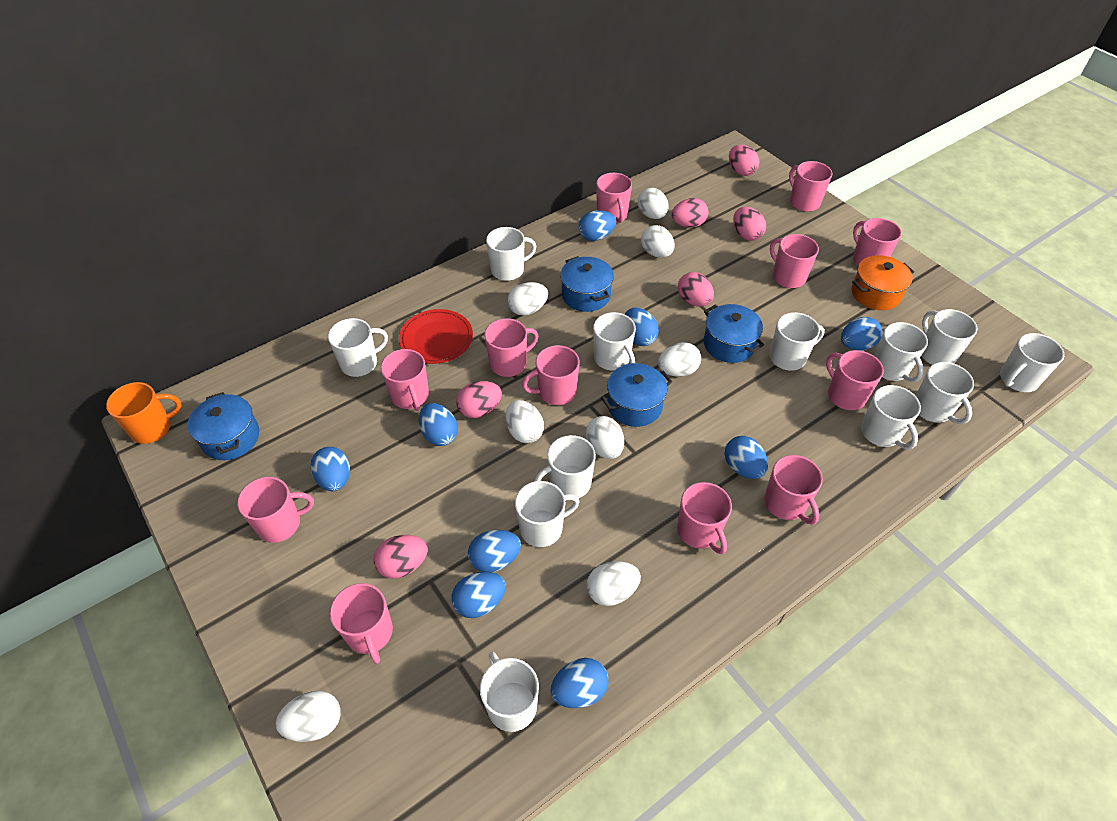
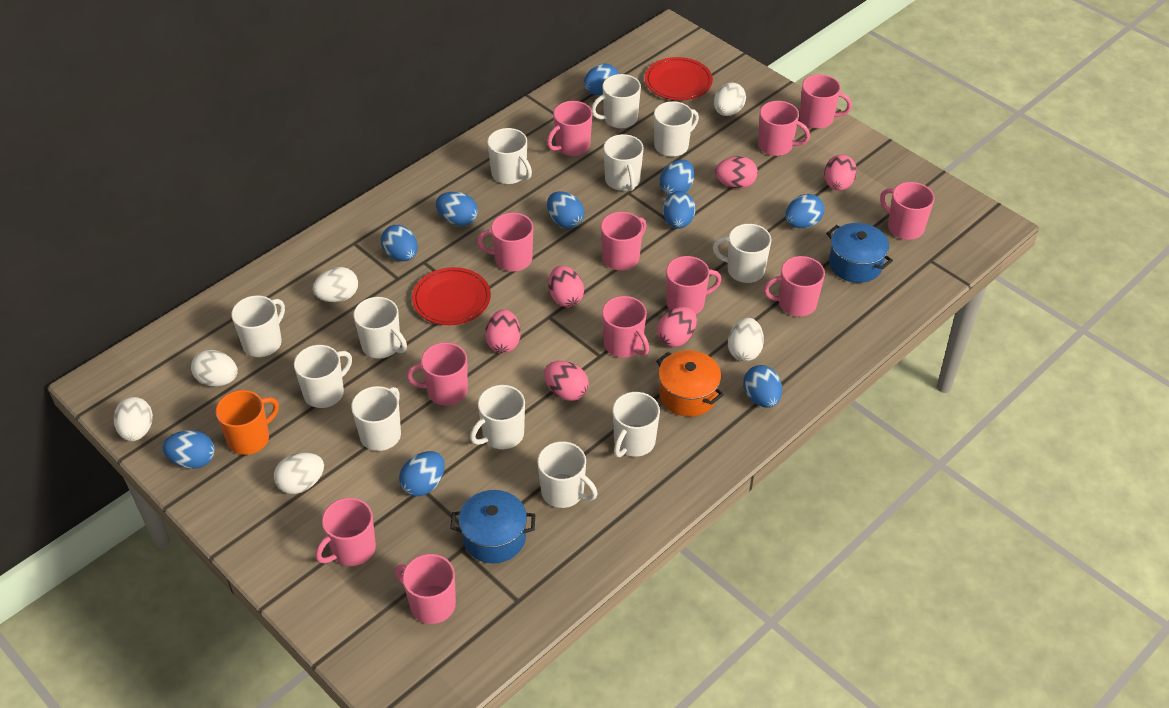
blue egg: [310,447,350,491] [419,403,458,446] [451,572,506,618] [468,530,521,572] [550,658,608,708] [578,210,616,241] [625,308,659,346] [724,436,768,479] [841,317,882,351] = 9 -> [162,430,215,469] [381,225,418,261] [399,451,445,496] [436,192,478,226] [547,191,585,229] [584,64,619,95] [660,160,694,195] [663,191,696,229] [743,365,782,408] [785,194,824,228] = 10
blue pot: [188,392,259,460] [560,256,614,312] [601,363,672,427] [704,304,764,363] = 4 -> [450,490,535,564] [826,223,893,283] = 2
red plate: [399,309,473,364] = 1 -> [412,267,491,325] [645,57,713,101] = 2
white egg: [276,691,341,742] [506,400,544,443] [508,282,548,316] [586,416,624,459] [587,561,641,606] [638,188,669,219] [641,225,675,258] [658,343,701,377] = 8 -> [113,397,153,441] [191,350,238,387] [274,453,324,494] [313,267,358,302] [714,83,746,116] [728,318,764,362] = 6

